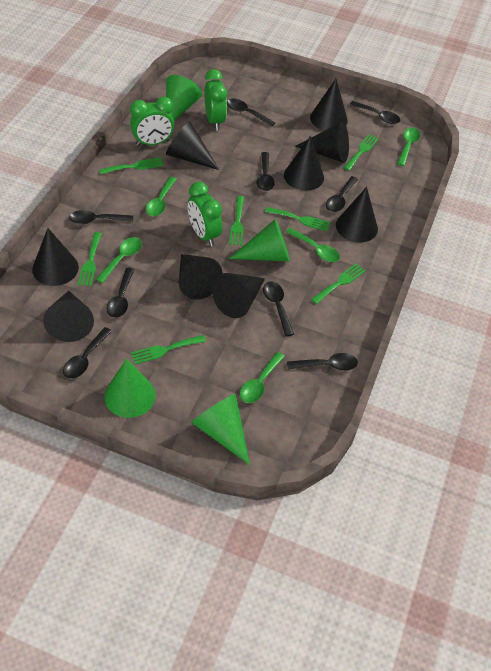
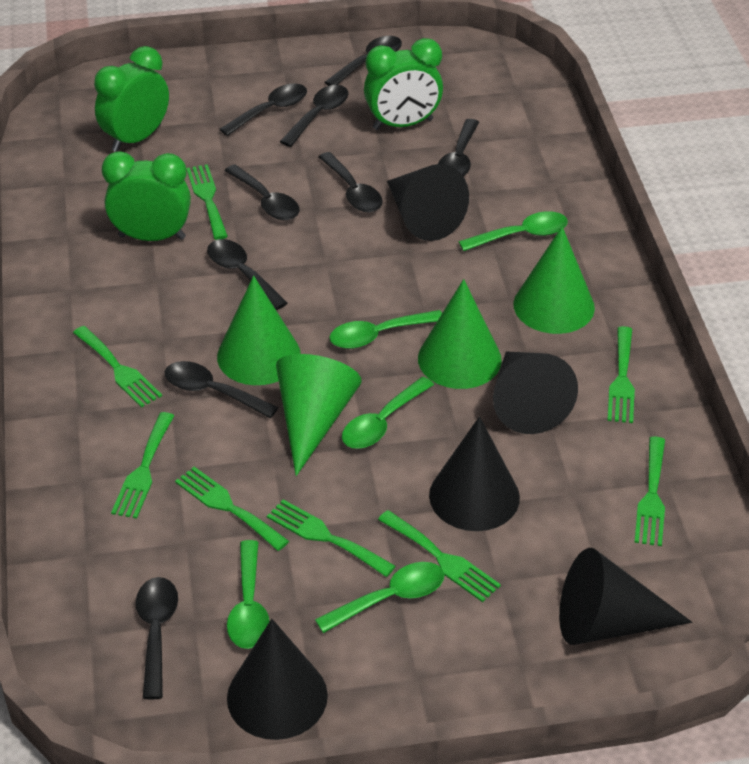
black cone: [32,228,79,286] [43,291,94,342] [166,121,219,170] [179,254,223,300] [212,273,265,318] [284,136,324,191] [295,122,349,163] [310,79,348,131] [336,187,378,243] = 9 -> [227,619,328,740] [387,164,469,241] [429,416,520,531] [493,351,578,434] [559,548,692,645] = 5
green fork: [78,232,102,286] [99,157,164,174] [131,335,206,364] [229,196,244,246] [265,207,330,231] [311,264,365,304] [344,134,379,171] = 7 -> [73,326,162,408] [111,412,174,519] [175,467,289,551] [186,164,228,240] [267,499,396,577] [378,510,501,602] [607,326,635,423] [634,437,665,546] = 8

